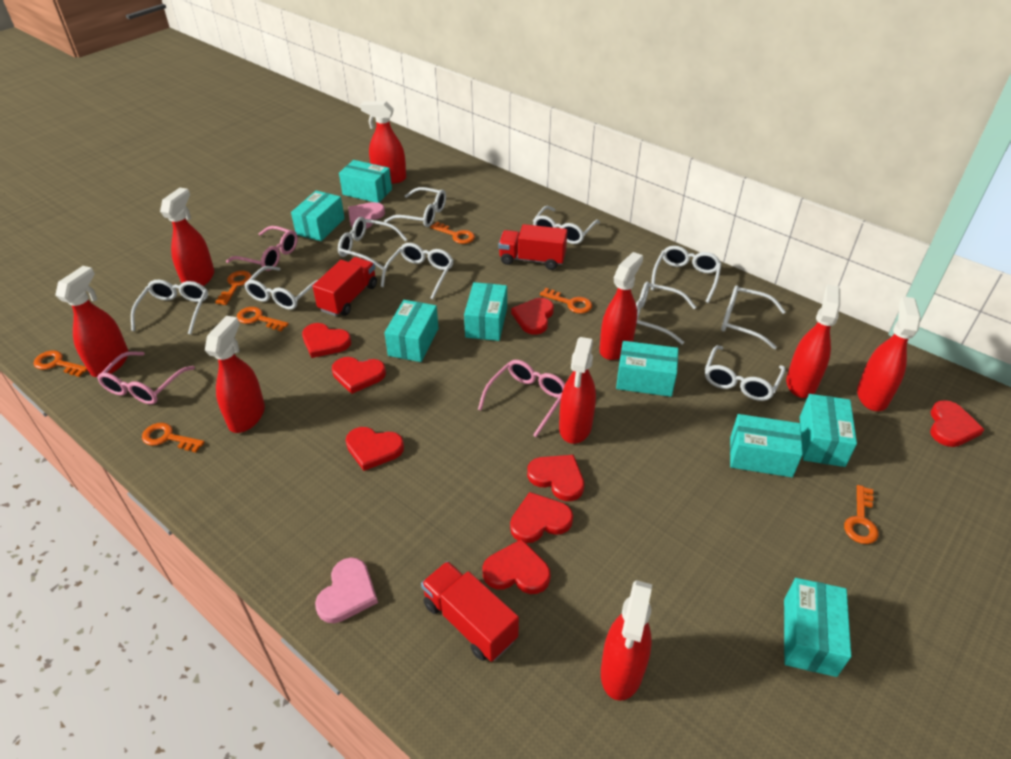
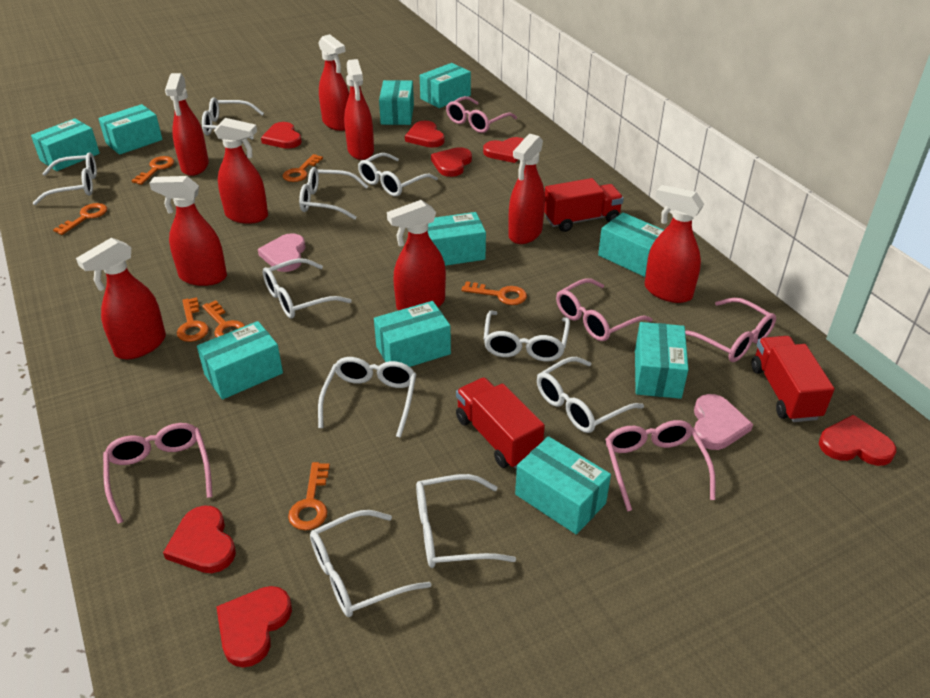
pink glasses: [97,351,195,404] [226,226,298,271] [478,360,565,437] = 3 -> [103,423,213,524] [446,96,517,133] [556,278,653,341] [605,420,716,511] [685,298,776,362] = 5
red heart: [302,323,351,358] [332,357,386,394] [346,427,404,471] [483,539,551,594] [510,492,573,543] [511,298,554,335] [527,455,584,501] [930,400,985,447] = 8 -> [163,505,236,573] [216,586,292,668] [261,122,302,149] [405,121,445,148] [431,147,472,177] [483,137,524,163] [819,415,896,466] = 7
turquoise box: [291,191,345,241] [339,160,392,203] [384,300,439,362] [464,282,507,341] [616,341,678,397] [730,414,803,477] [784,578,851,677] [800,394,857,467] = 8 -> [31,118,100,171] [98,104,163,155] [197,321,283,400] [374,301,451,367] [379,80,414,125] [420,63,471,108] [427,212,486,266] [515,436,611,535] [598,212,664,277] [635,322,689,399] = 10

